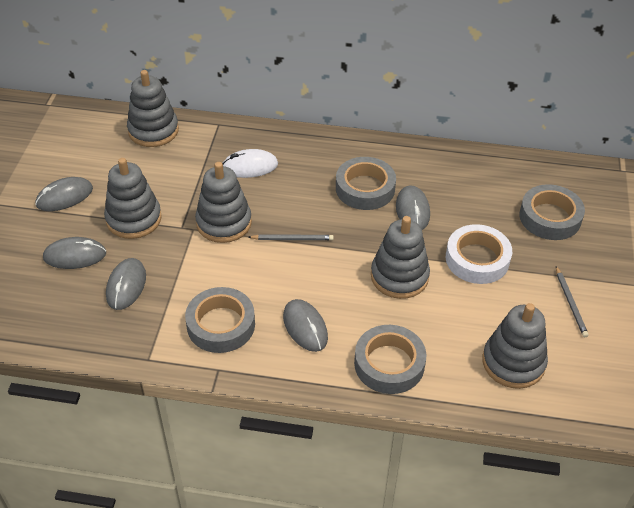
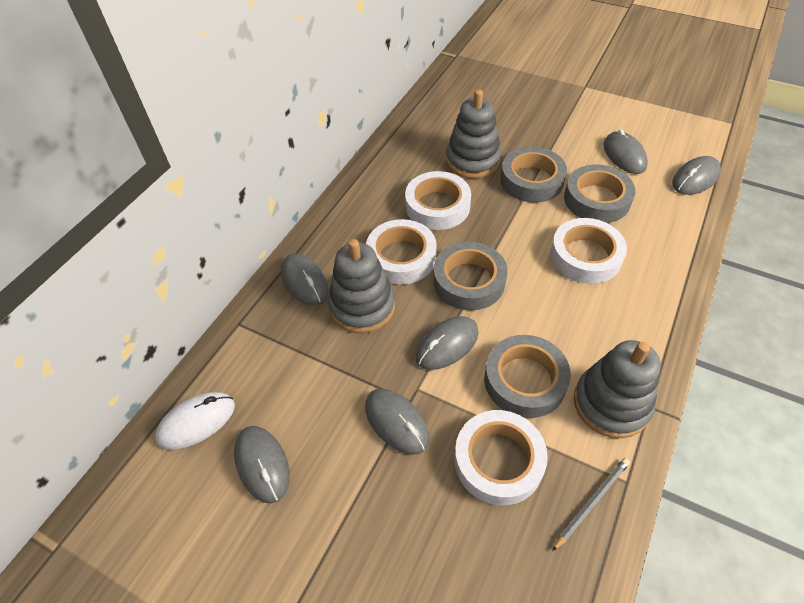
grey mouse: [35,177,93,211] [43,237,106,269] [106,258,146,310] [283,299,328,352] [396,185,430,230] = 5 -> [234,426,290,503] [281,254,328,305] [365,389,429,455] [416,316,479,370] [603,129,648,174] [672,156,721,195] = 6
grey pencil: [248,234,334,240] [556,266,589,337] = 2 -> [552,458,630,551] = 1
grey stacking toy: [104,158,162,239] [127,70,179,147] [195,162,252,243] [371,216,430,299] [482,303,548,389] = 5 -> [328,239,395,333] [446,89,501,179] [574,340,661,438] = 3
white tape: [446,224,512,284] = 1 -> [366,219,437,285] [405,171,471,230] [454,410,548,506] [550,218,627,284] = 4

